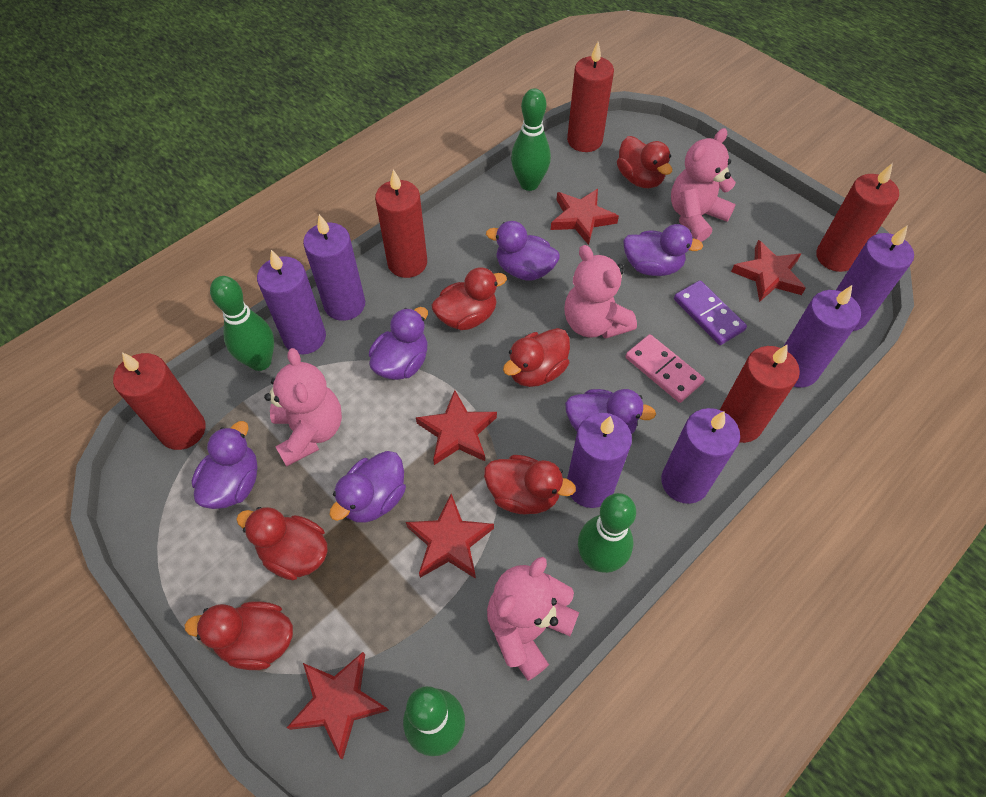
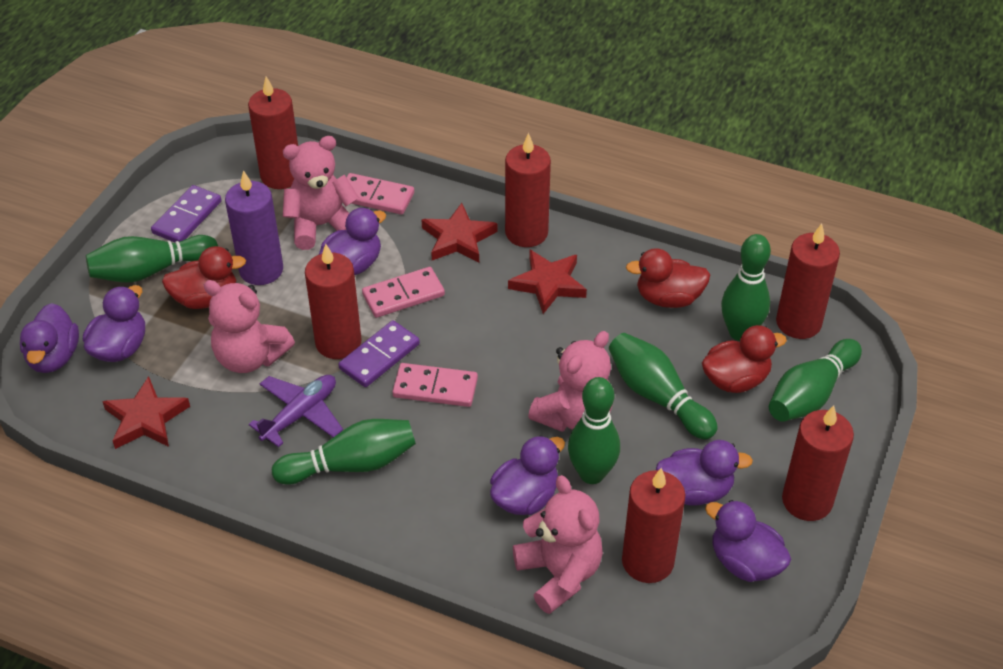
green bowling pin: [210,276,274,371] [403,686,465,756] [511,88,551,191] [578,493,636,573] = 4 -> [86,235,218,283] [272,419,416,485] [568,377,620,484] [609,333,718,440] [721,234,771,341] [769,339,862,422] = 6
pink domino: [625,334,705,403] = 1 -> [346,173,414,215] [362,267,445,318] [392,363,478,407] = 3
purple candle: [257,250,326,354] [303,214,365,321] [567,413,632,508] [661,408,740,504] [784,285,861,388] [836,225,914,331] = 6 -> [225,170,283,285] = 1
purple domino: [674,280,747,345] = 1 -> [151,185,221,242] [338,320,420,387] = 2
purple plane: none = 0 -> [249,375,343,447] = 1
red candle: [113,352,206,450] [375,169,427,278] [567,42,614,152] [720,345,800,443] [816,163,899,272] = 5 -> [248,77,298,189] [305,244,361,359] [505,133,551,247] [622,468,685,583] [776,224,840,339] [782,405,854,521] = 6
red duck: [185,601,293,670] [236,507,328,580] [432,267,507,330] [484,455,576,514] [503,328,570,387] [617,136,672,188] = 6 -> [162,246,246,309] [626,248,710,308] [702,325,787,393] = 3
red star: [287,652,389,759] [406,494,494,579] [416,390,497,465] [551,189,619,245] [731,240,806,302] = 5 -> [102,376,190,449] [422,203,497,263] [508,250,587,314] = 3

